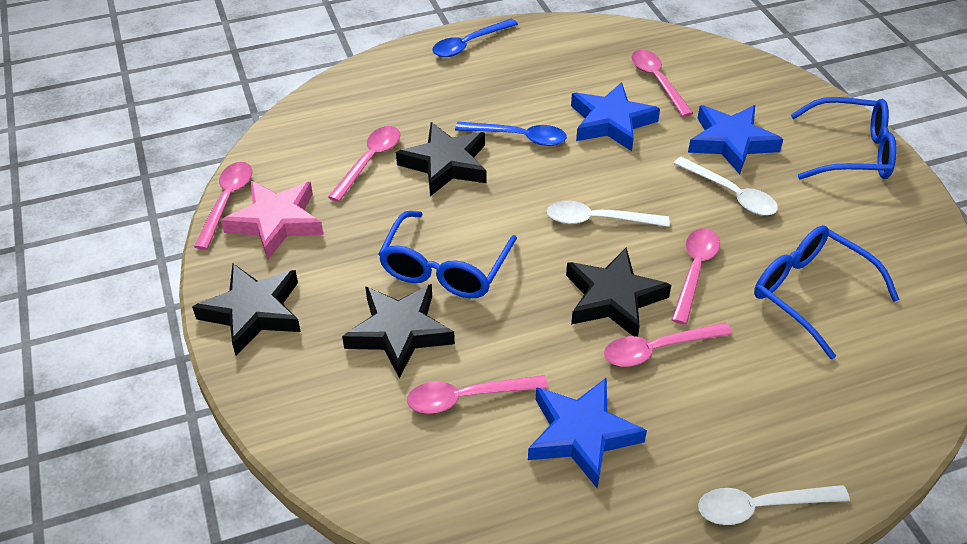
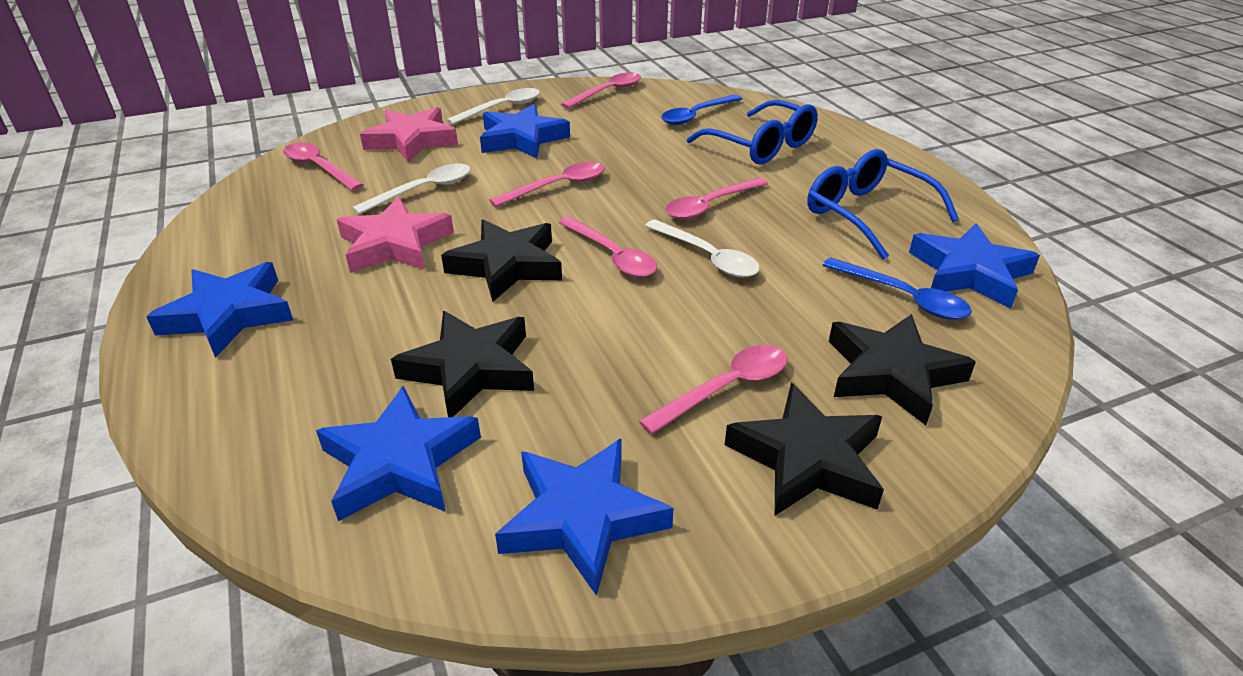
blue glasses: [378,211,517,298] [754,225,900,360] [791,97,897,179] = 3 -> [687,100,818,165] [807,149,959,259] = 2
blue star: [528,377,647,488] [571,82,660,151] [688,105,783,174] = 3 -> [146,262,293,358] [316,386,481,521] [480,104,570,158] [495,439,674,596] [909,223,1040,308] = 5
pink star: [221,181,324,260] = 1 -> [337,197,454,273] [360,107,458,162] = 2

